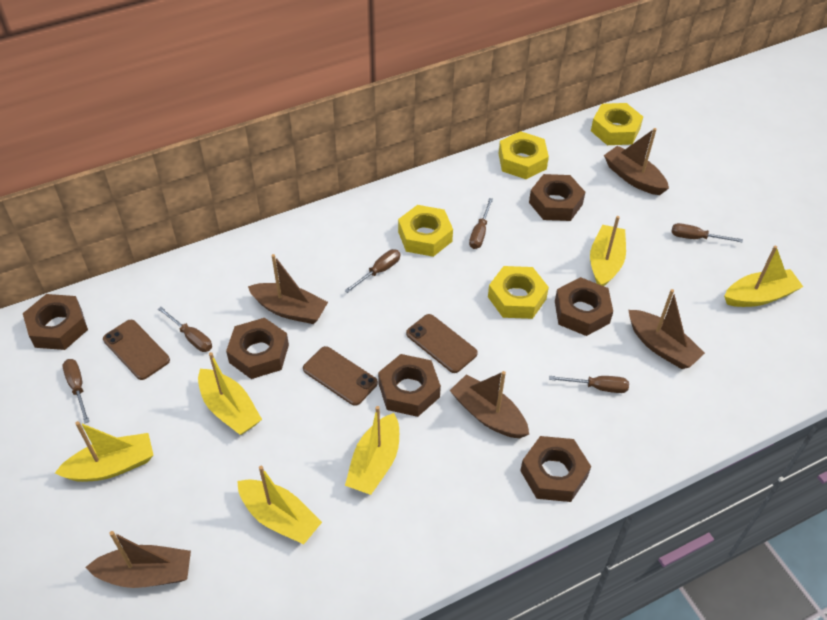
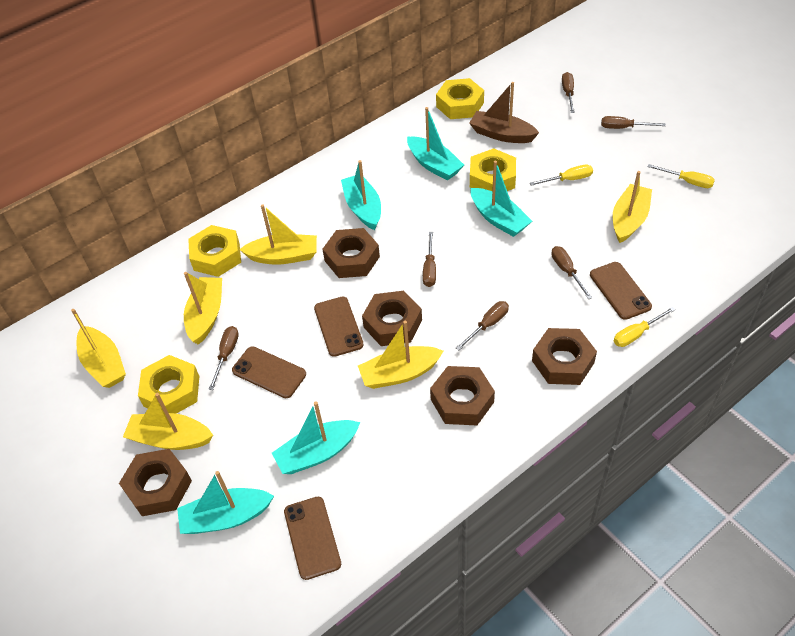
brown boat: [86,531,191,588] [248,254,328,324] [450,371,529,438] [604,128,669,195] [628,289,705,369] = 5 -> [469,82,539,143] = 1
brown nut: [23,294,88,350] [226,318,289,379] [378,354,441,417] [520,436,591,502] [529,174,585,221] [555,277,613,336] = 6 -> [119,449,192,516] [323,228,380,278] [362,291,422,346] [430,366,495,425] [532,328,597,385] = 5
brown phone: [103,320,170,380] [303,346,378,406] [406,314,478,373] = 3 -> [232,346,306,398] [284,497,341,580] [314,297,364,357] [590,262,652,320] = 4
turquoise boat: none = 0 -> [177,471,274,534] [272,401,360,474] [341,160,381,230] [407,107,464,181] [471,161,532,237] = 5
yellow screwdriver: none = 0 -> [530,165,593,186] [614,307,676,347] [647,164,715,188] = 3

